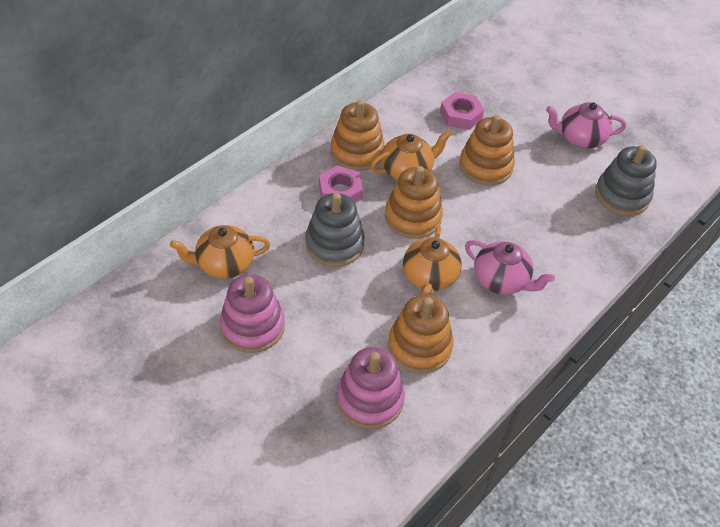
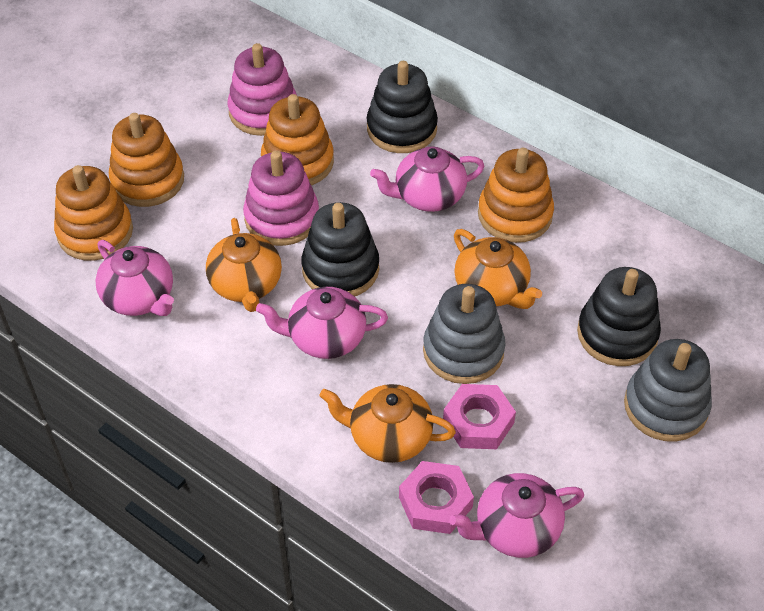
black stacking toy: none = 0 -> [301,202,379,296] [367,61,438,153] [577,267,661,366] = 3
pink teapot: [465,240,555,295] [546,102,626,148] = 2 -> [96,240,174,316] [256,287,388,359] [370,146,485,212] [449,473,584,558] = 4

